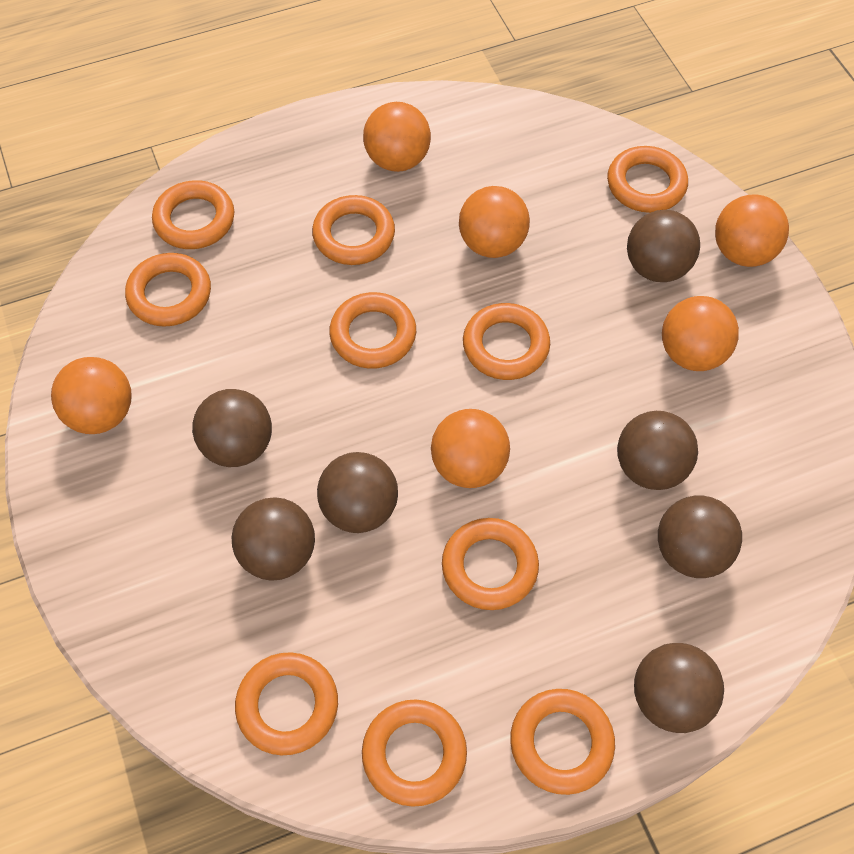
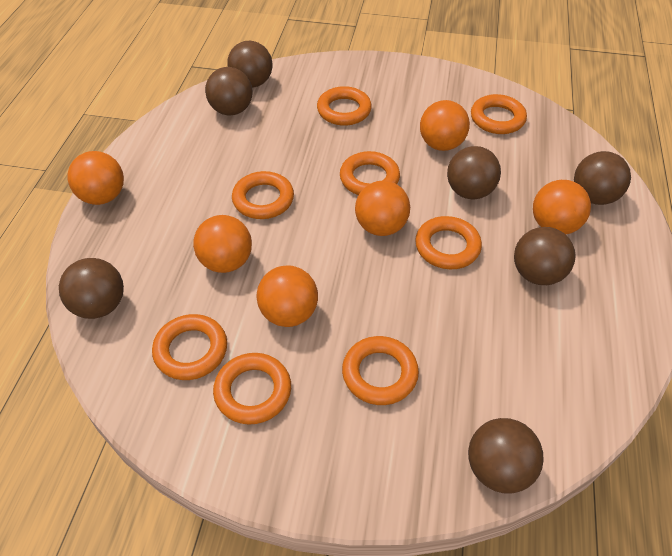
orange ring: [125,253,211,327] [152,180,234,249] [235,652,338,755] [312,195,395,265] [329,292,416,369] [362,699,467,807] [442,518,539,610] [463,303,550,380] [510,689,615,795] [607,146,688,213] = 10 -> [152,314,227,380] [213,353,291,424] [232,171,294,219] [317,86,372,126] [340,151,400,195] [342,336,419,405] [415,216,482,269] [471,94,527,134] = 8

